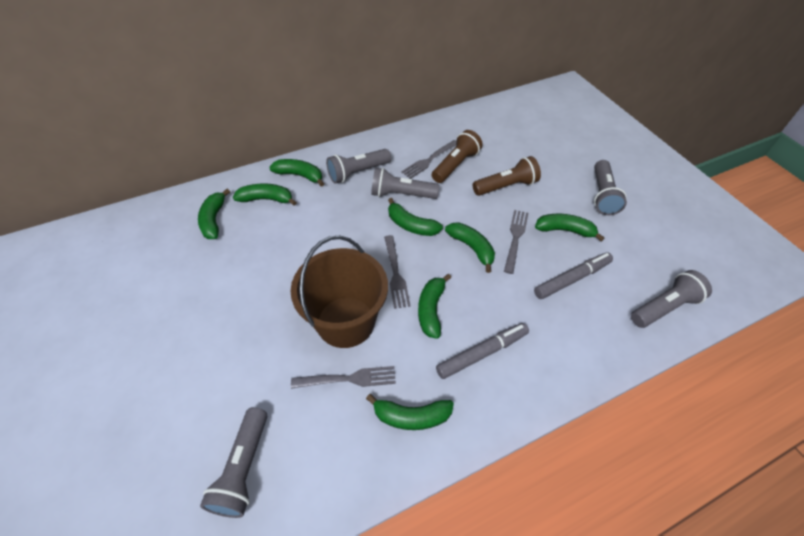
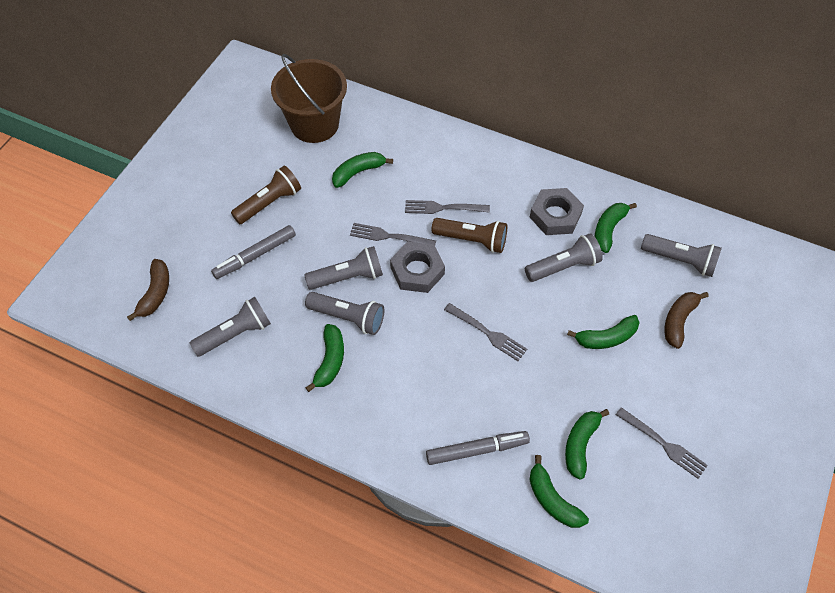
brown banana: none = 0 -> [127,259,169,321] [665,292,709,349] = 2
green banana: [198,189,230,239] [233,183,297,206] [269,159,324,187] [366,394,454,430] [388,198,443,236] [418,274,451,339] [445,222,495,273] [535,214,605,241] = 8 -> [306,324,344,392] [332,152,393,188] [529,455,589,528] [565,409,609,479] [567,315,640,349] [595,203,637,253] = 6
grey nut: none = 0 -> [390,242,445,293] [530,188,584,235] = 2

